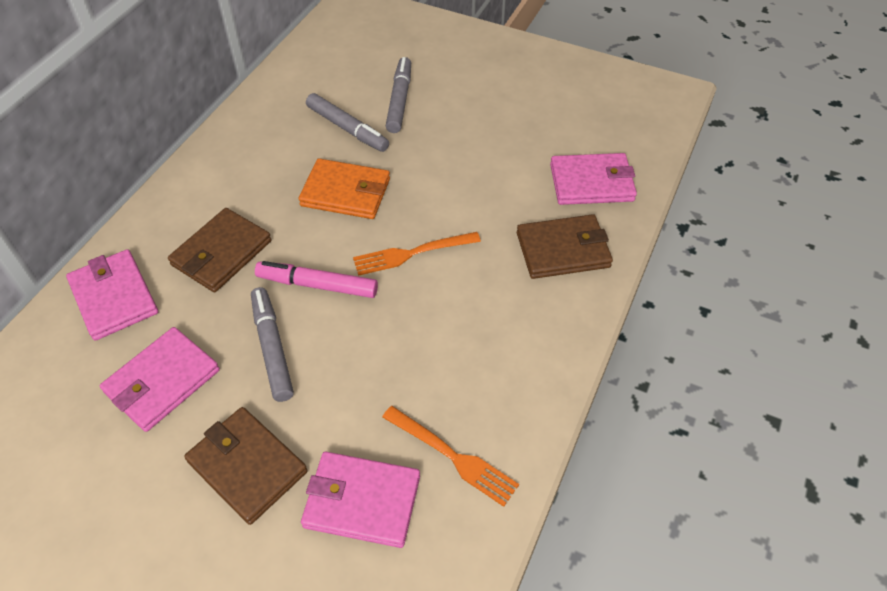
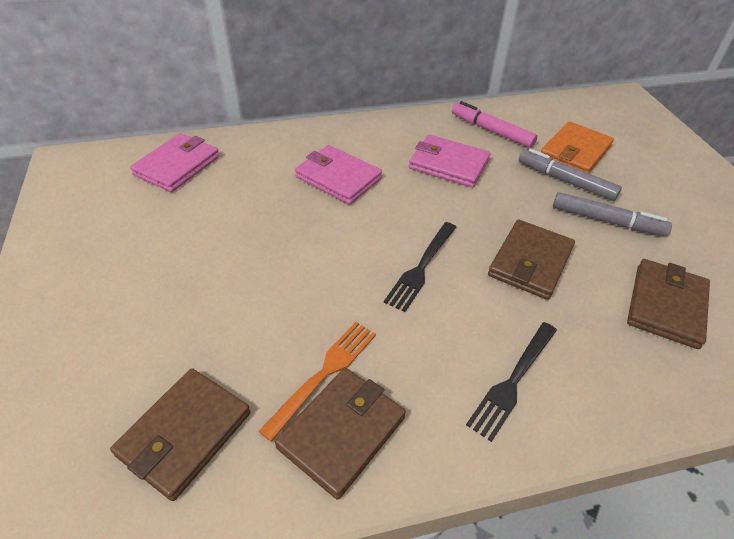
black fork: none = 0 -> [384,222,456,312] [466,322,557,442] = 2
brown wallet: [168,208,272,292] [184,407,308,525] [517,214,613,279] = 3 -> [110,368,251,501] [275,368,406,500] [488,220,575,300] [627,259,710,349] = 4
grey marker: [251,287,294,402] [306,93,389,152] [386,57,411,133] = 3 -> [519,148,622,201] [553,192,672,236] = 2
orange fork: [353,232,481,276] [382,406,519,507] = 2 -> [259,322,376,442] = 1
pink wallet: [66,249,158,341] [100,327,220,432] [301,452,420,548] [550,153,637,205] = 4 -> [130,133,220,192] [295,145,382,205] [409,135,491,188] = 3

